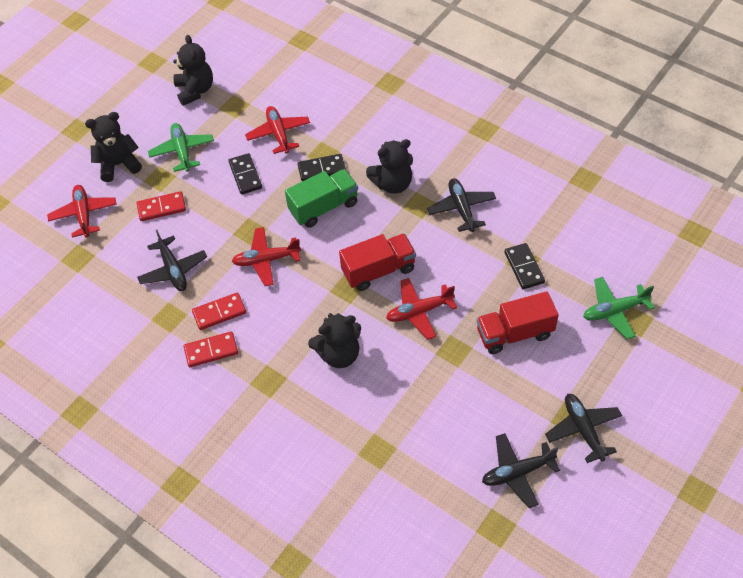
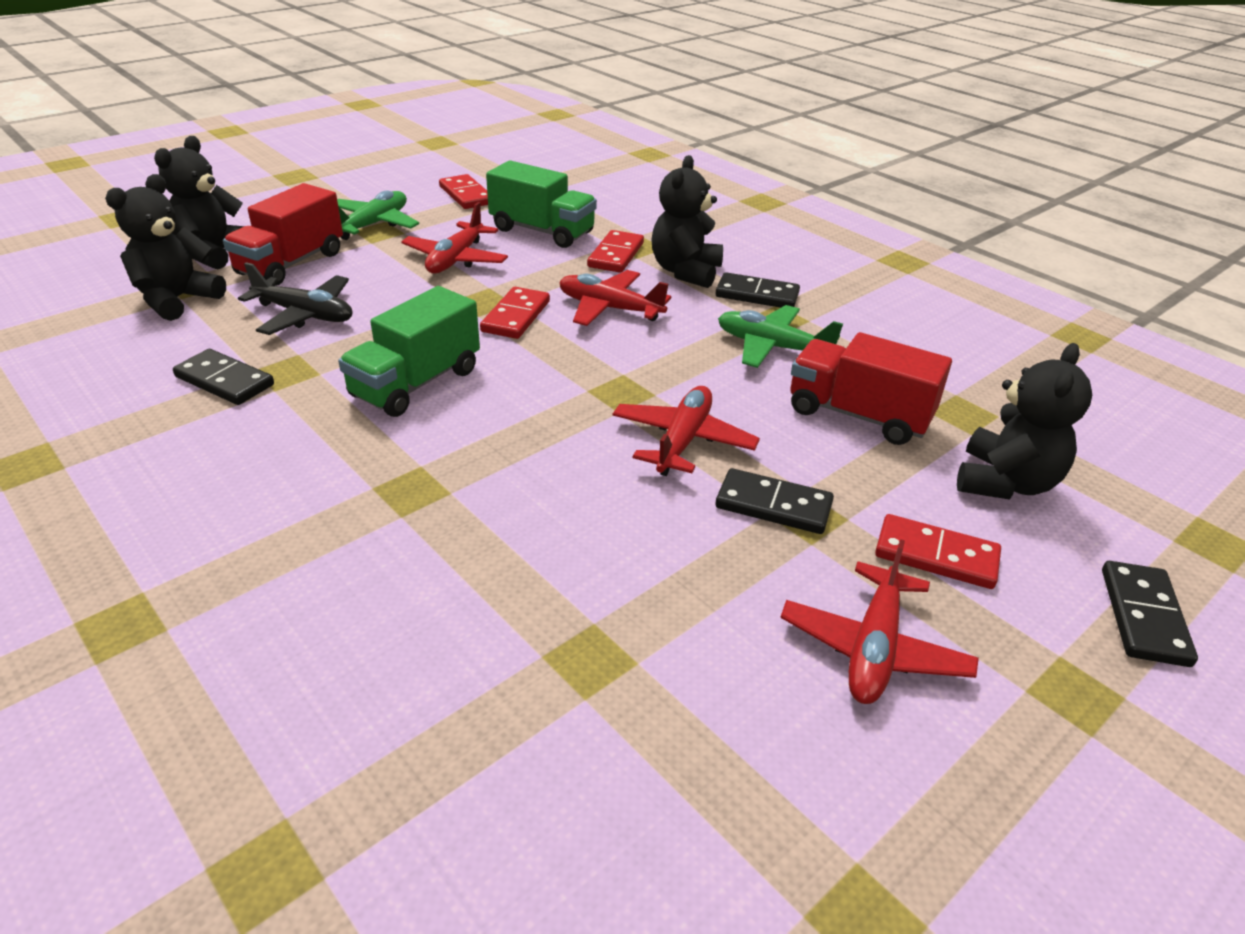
black domino: [228,153,262,194] [297,154,346,181] [504,243,545,289] = 3 -> [173,349,274,405] [715,272,800,308] [716,468,834,534] [1102,561,1198,667] = 4
black plane: [137,230,207,291] [427,178,496,232] [482,433,560,508] [545,394,622,463] = 4 -> [238,262,353,335] = 1
green truck: [285,169,358,228] = 1 -> [338,286,480,417] [486,160,597,248] = 2
red domino: [137,191,186,221] [184,331,238,367] [192,292,246,330] = 3 -> [439,174,488,209] [480,287,550,339] [587,230,644,273] [875,514,1001,589] = 4

